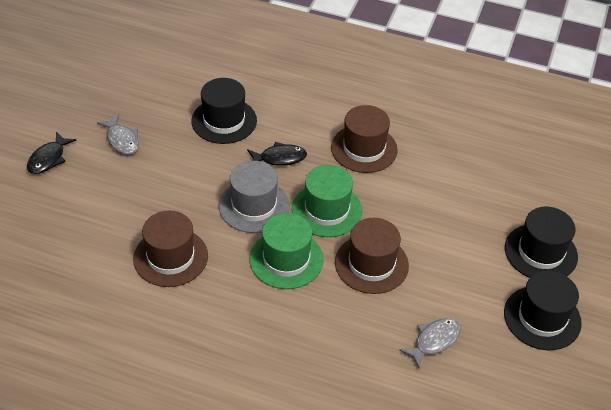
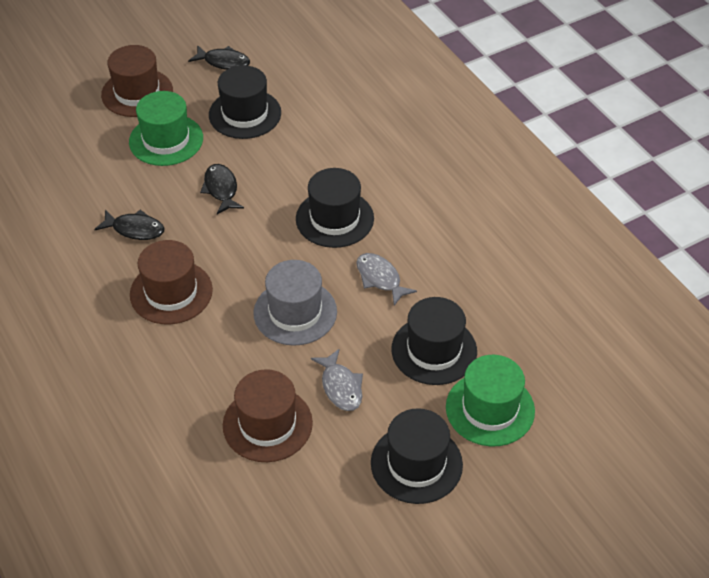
black fish: [27,132,77,174] [247,142,307,166] = 2 -> [94,210,165,240] [188,45,250,70] [200,164,244,214] = 3
black hat: [191,78,257,144] [504,271,582,350] [505,207,578,278] = 3 -> [209,65,281,139] [296,168,374,248] [371,408,463,504] [391,297,477,385] = 4

